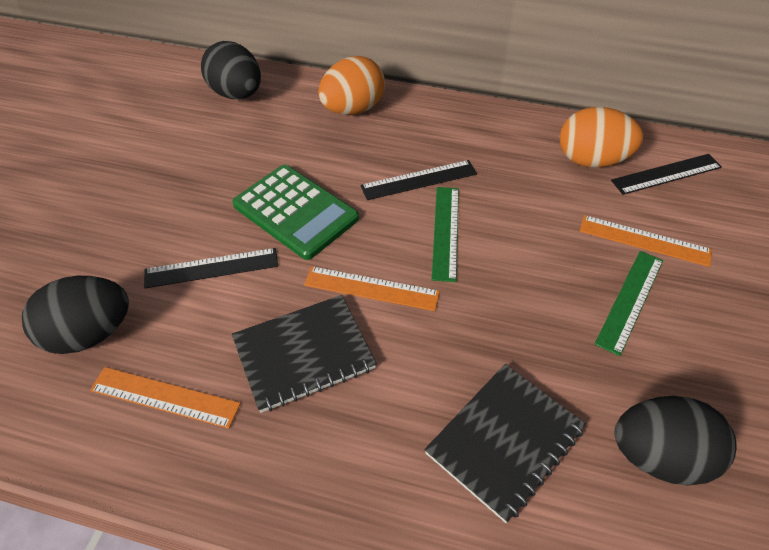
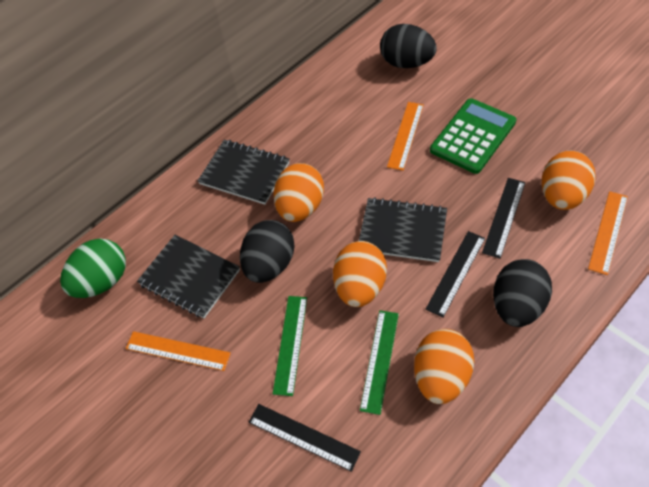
black notebook: [232,295,377,413] [425,364,586,523] = 2 -> [137,235,240,318] [197,140,290,205] [359,197,447,262] = 3
green egg: none = 0 -> [60,239,126,298] = 1
orange egg: [318,56,385,115] [560,107,643,167] = 2 -> [274,163,324,222] [333,241,387,307] [414,329,474,404] [542,151,596,210] = 4

